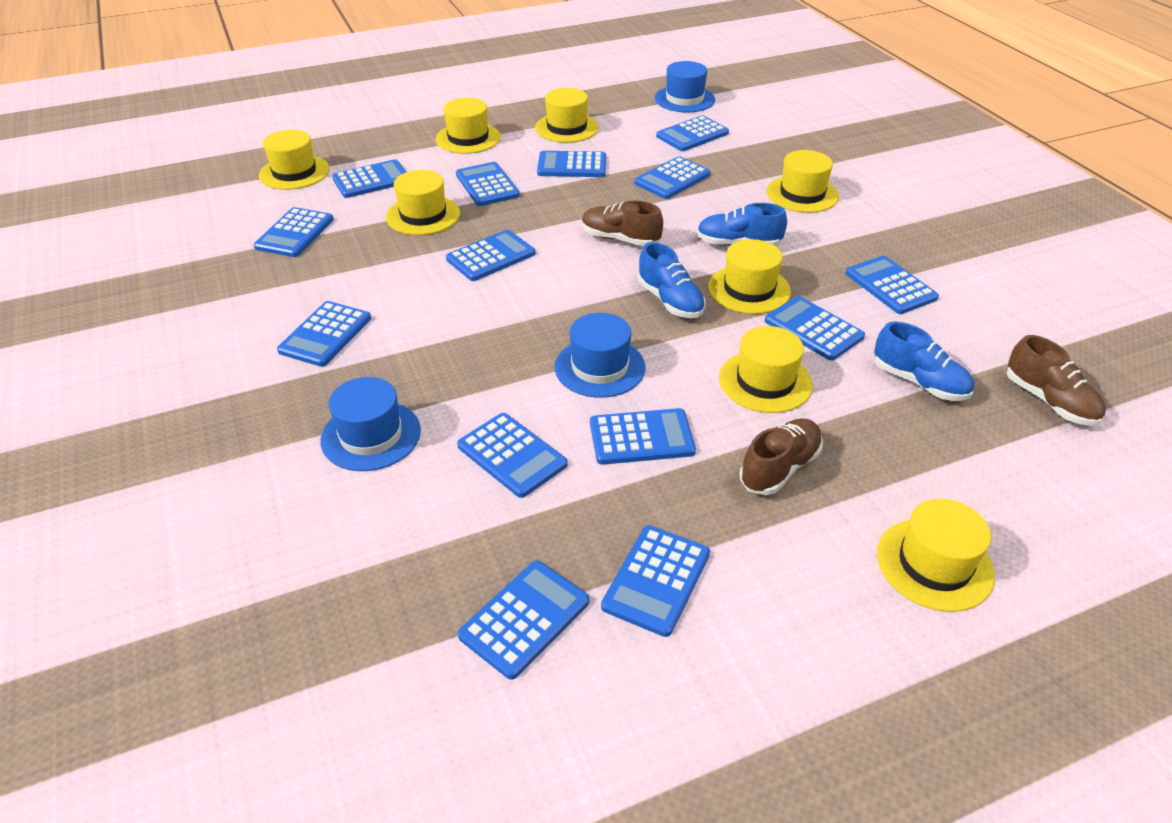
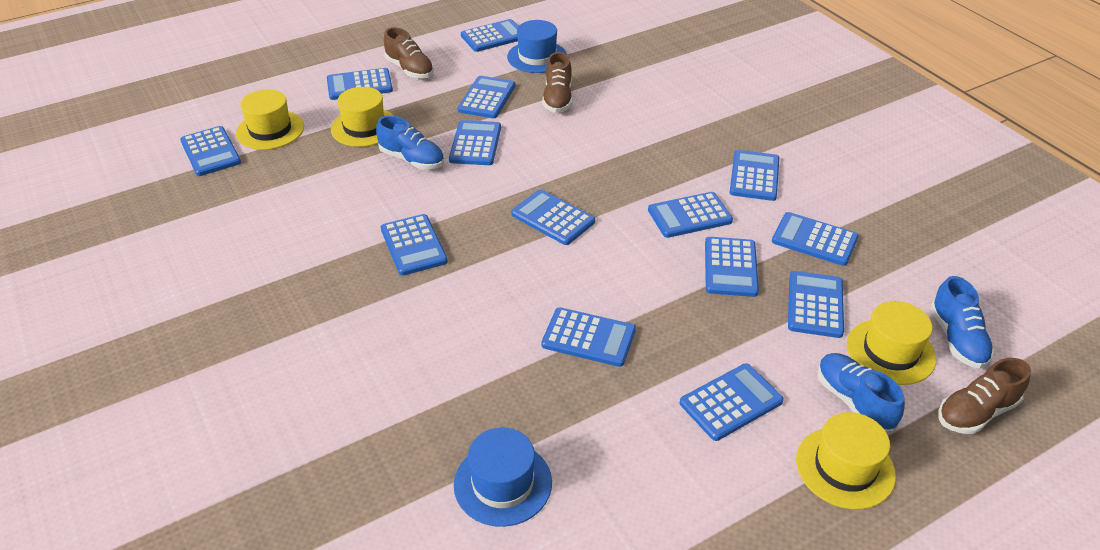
blue hat: [320,377,421,471] [555,313,646,398] [655,61,715,112] = 3 -> [454,428,552,527] [507,20,567,73] = 2
yellow hat: [259,130,330,190] [386,170,460,235] [436,98,501,154] [535,88,599,143] [708,239,791,314] [719,326,813,413] [767,150,839,213] [877,499,995,612] = 8 -> [236,89,304,150] [331,87,394,147] [796,412,896,509] [847,301,936,385] = 4

